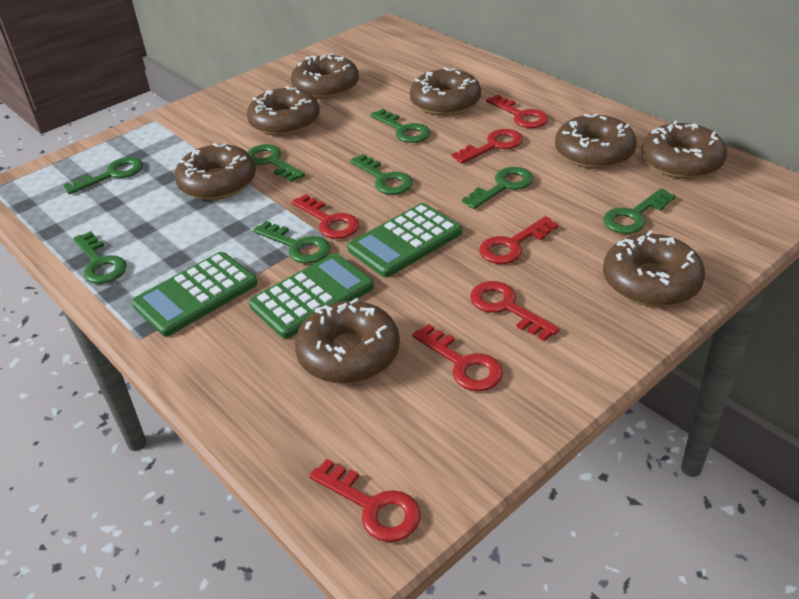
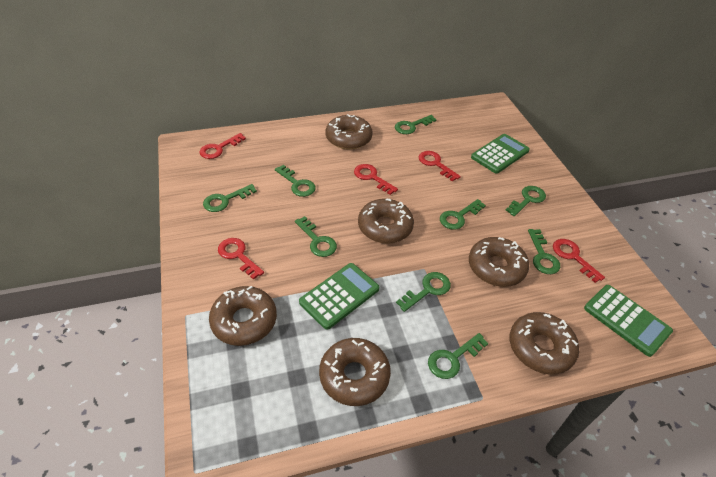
brown donut: [175,143,256,200] [247,86,320,136] [291,53,359,99] [295,298,400,383] [410,67,481,116] [555,114,637,169] [603,231,705,307] [641,120,727,179] = 8 -> [209,286,277,346] [319,338,391,406] [325,114,372,150] [358,199,414,244] [469,237,529,287] [510,312,579,375] = 6
green key: [64,157,143,195] [73,231,127,284] [248,144,305,182] [253,221,330,264] [350,154,413,195] [370,109,430,143] [462,167,533,209] [603,188,675,234] = 8 -> [203,184,257,212] [275,165,316,197] [295,216,337,257] [395,115,437,134] [396,272,451,312] [428,333,488,379] [440,199,486,230] [505,186,546,216] [528,229,560,274] = 9
red key: [291,194,359,239] [309,459,421,542] [412,324,503,391] [452,129,523,164] [470,281,560,341] [479,216,559,264] [486,95,549,128] = 7 -> [199,133,246,159] [218,238,264,280] [354,164,398,195] [419,151,461,182] [553,239,605,283] = 5

